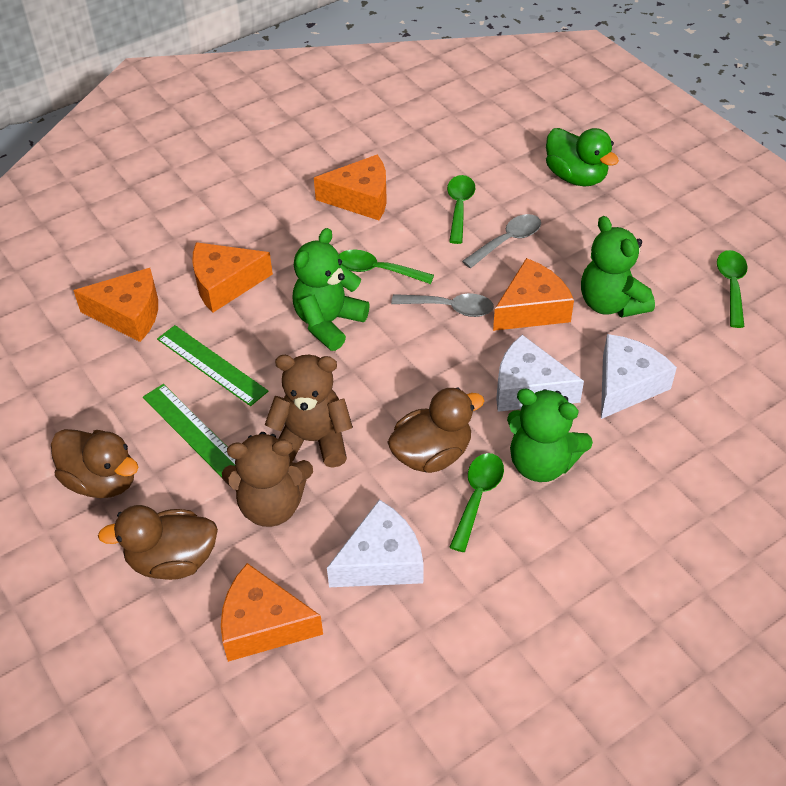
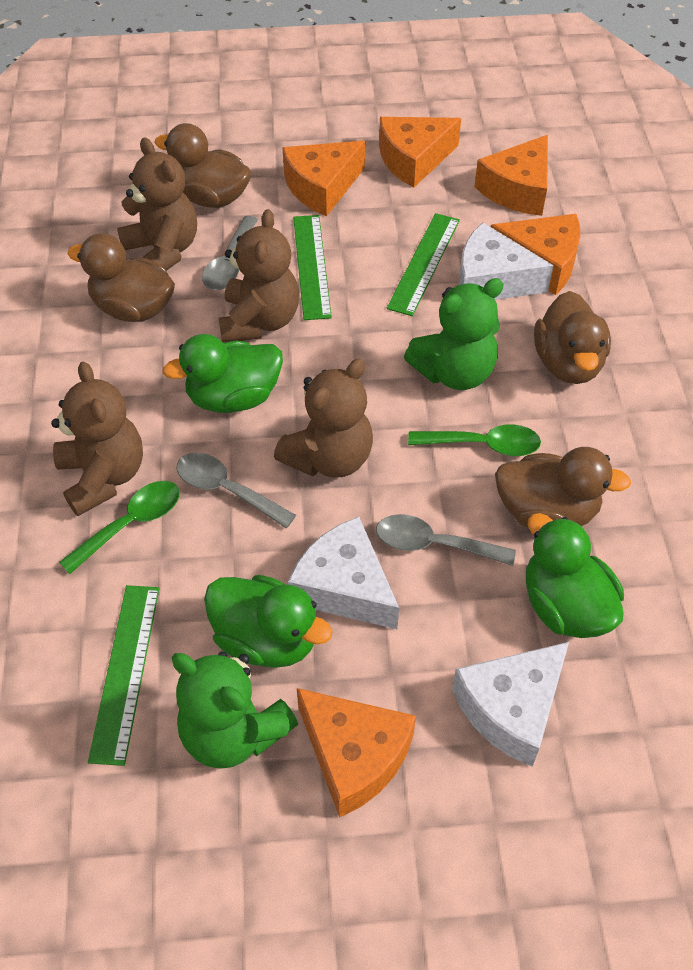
brown duck: [51,429,139,498] [98,505,218,580] [387,388,484,473] = 3 -> [67,233,175,322] [154,123,252,208] [495,447,631,528] [534,291,611,384] = 4
brown teddy bear: [222,432,313,527] [265,355,353,468] = 2 -> [51,361,143,516] [117,137,197,271] [219,209,299,343] [274,358,373,478] = 4
green duck: [546,128,619,186] = 1 -> [162,334,283,413] [204,575,333,668] [526,513,624,638] = 3
green ruler: [143,384,235,477] [157,325,268,406] = 2 -> [88,585,160,766] [293,215,332,320] [387,213,460,316] = 3
green spoon: [339,250,434,284] [447,175,475,244] [449,453,504,552] [717,250,747,328] = 4 -> [59,481,180,574] [408,424,541,456] = 2
green teddy bear: [292,228,370,351] [507,388,593,482] [581,216,655,317] = 3 -> [172,651,298,769] [404,278,504,390] = 2
grey spoon: [391,293,494,317] [462,214,541,268] = 2 -> [177,453,296,528] [202,216,258,290] [376,514,516,566] = 3

